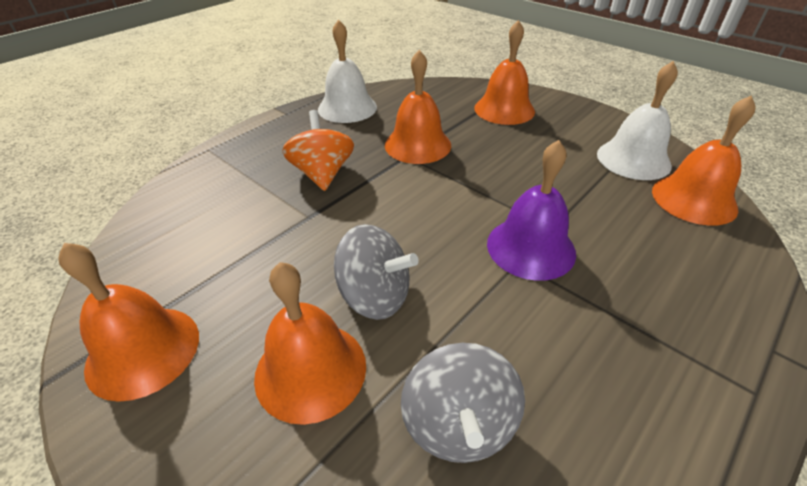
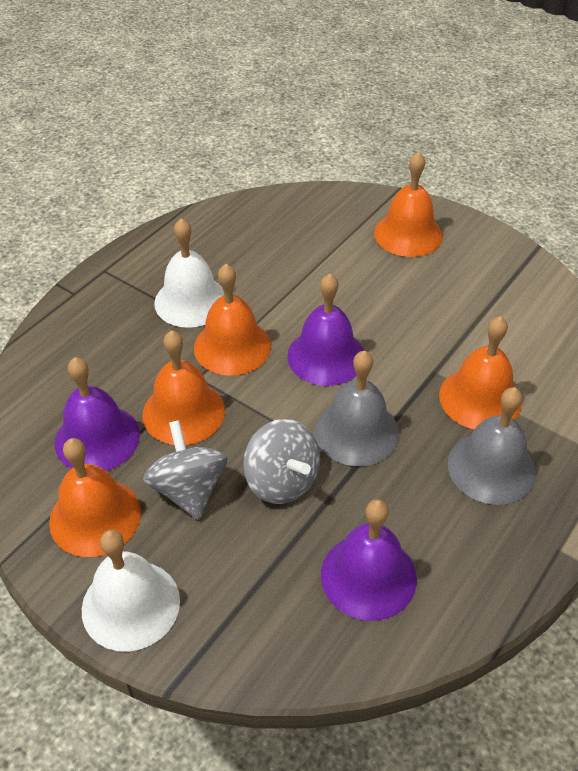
grey bell: none = 0 -> [315,351,399,466] [448,387,536,505] = 2
orange spinning top: [282,110,354,191] = 1 -> none = 0
purple bell: [487,140,576,281] = 1 -> [55,357,140,471] [287,273,364,386] [321,499,417,621] = 3

